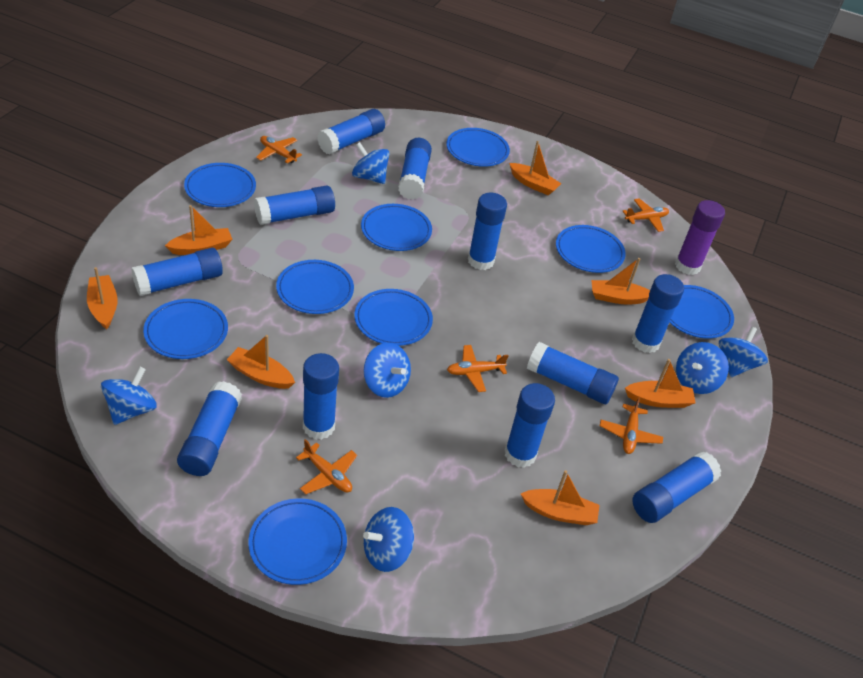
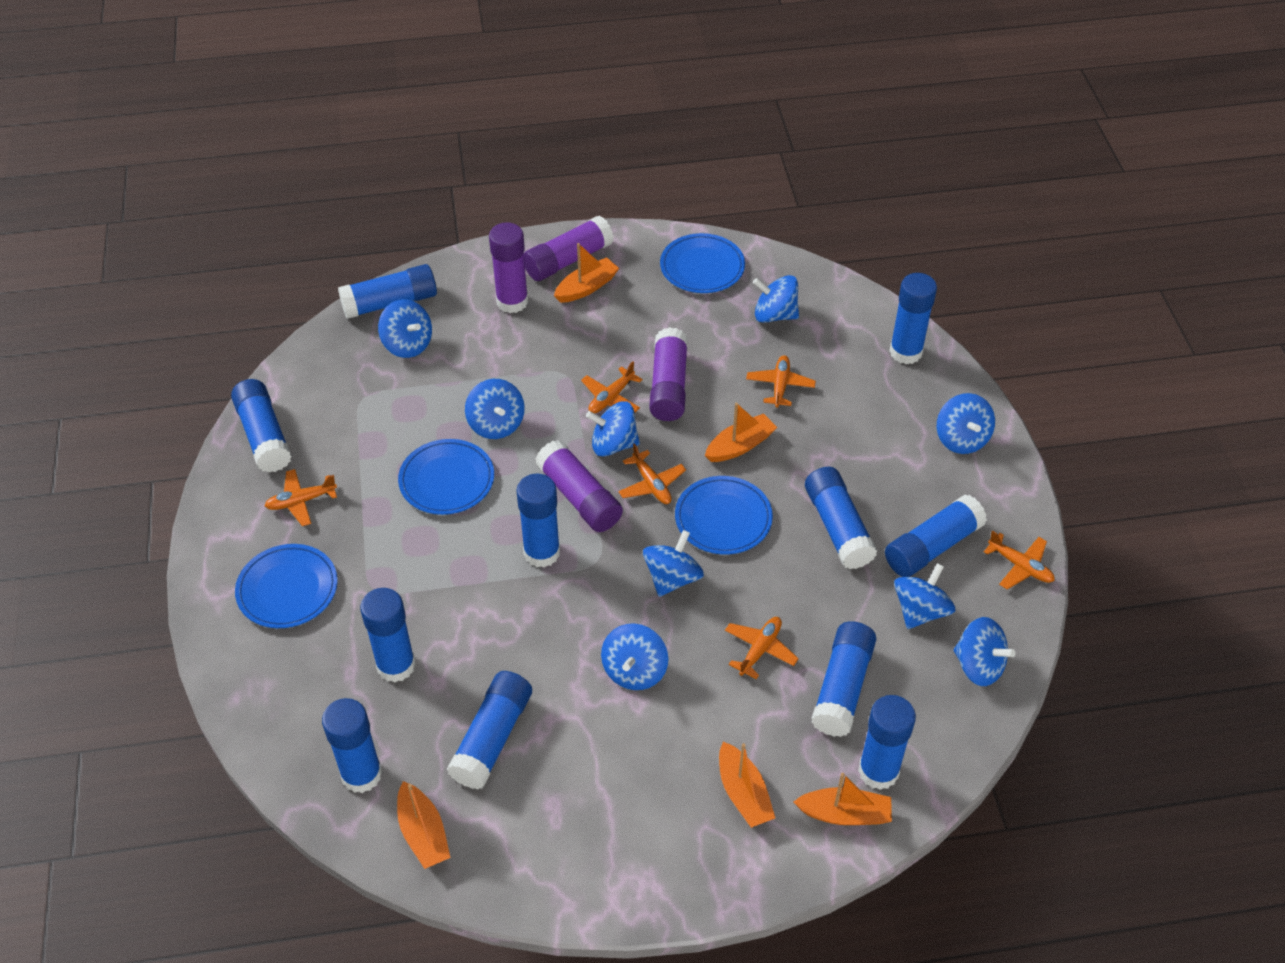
blue plate: [143,299,228,359] [184,163,256,207] [248,498,347,585] [276,260,354,314] [354,289,433,346] [361,204,432,251] [446,128,510,167] [556,225,626,273] [669,285,734,339] = 9 -> [235,544,338,628] [398,439,494,515] [660,233,745,293] [675,476,773,555] = 4
blue spinning top: [101,367,157,425] [352,142,390,184] [363,507,414,572] [364,343,411,398] [676,342,729,394] [719,327,768,377] = 6 -> [378,299,432,358] [465,379,525,439] [586,402,640,457] [601,623,668,690] [643,530,704,597] [753,275,799,323] [894,563,955,629] [937,393,995,454] [954,617,1016,686] = 9
orange boat: [87,267,118,329] [165,205,233,255] [227,335,295,389] [509,141,562,195] [521,470,600,525] [591,258,650,304] [625,359,696,408] = 7 -> [397,781,451,869] [554,243,619,303] [705,403,777,462] [719,742,775,828] [793,773,892,825] = 5
orange plane: [256,136,302,163] [296,439,357,494] [447,345,509,392] [600,397,663,454] [623,199,669,232] = 5 -> [265,469,337,526] [581,361,643,414] [618,443,686,504] [725,617,799,679] [746,355,816,408] [984,530,1055,589] = 6
purple glue stick: [675,200,725,275] = 1 -> [489,222,528,313] [524,216,614,281] [535,440,623,532] [649,327,688,421] = 4

